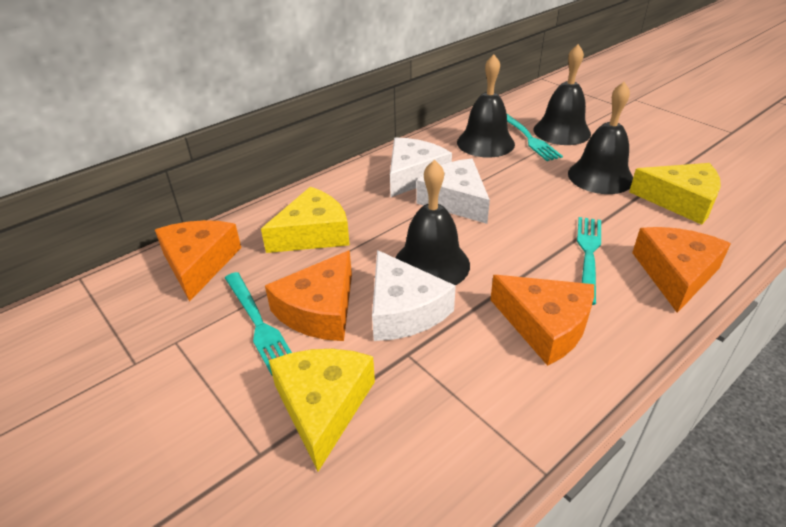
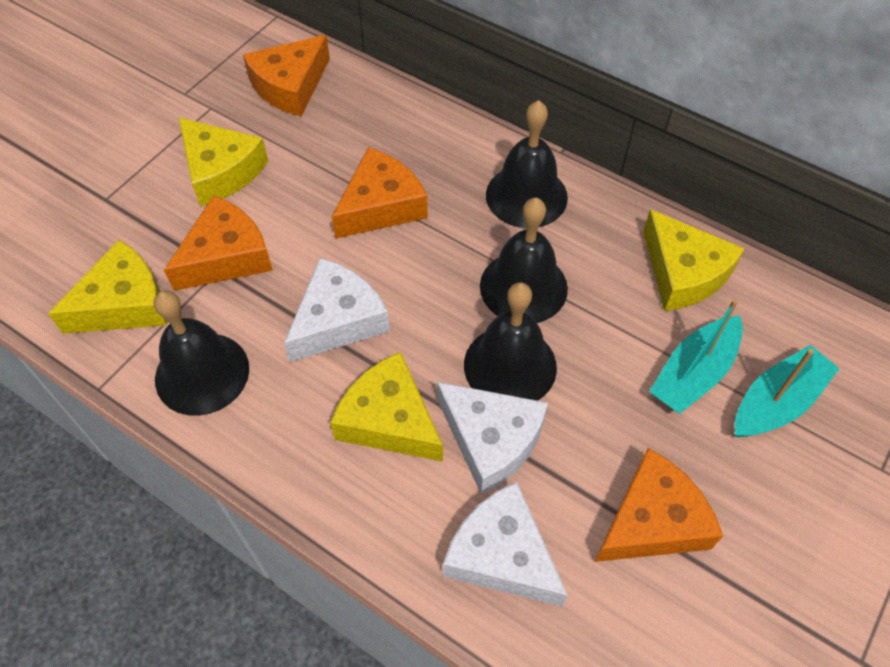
turquoise boat: none = 0 -> [649,299,743,414] [735,345,839,437] = 2
turquoise fork: [225,272,292,376] [506,113,563,161] [577,217,601,305] = 3 -> none = 0
yellow cheese: [261,187,350,253] [269,349,375,472] [629,163,721,225] = 3 -> [48,240,167,334] [179,118,268,206] [330,352,443,462] [643,209,745,311] = 4

